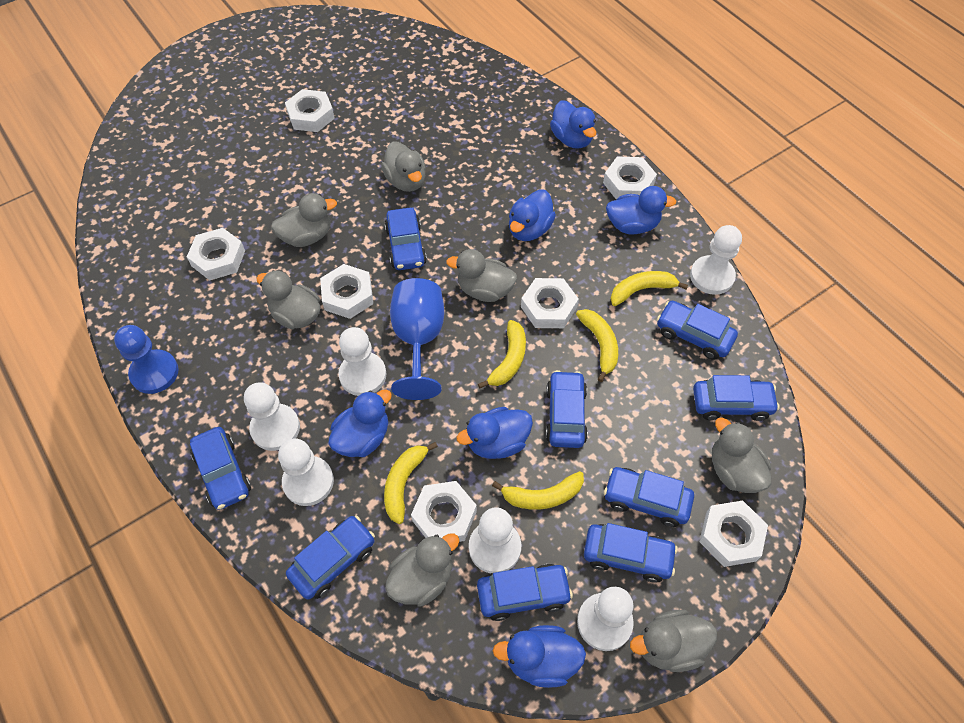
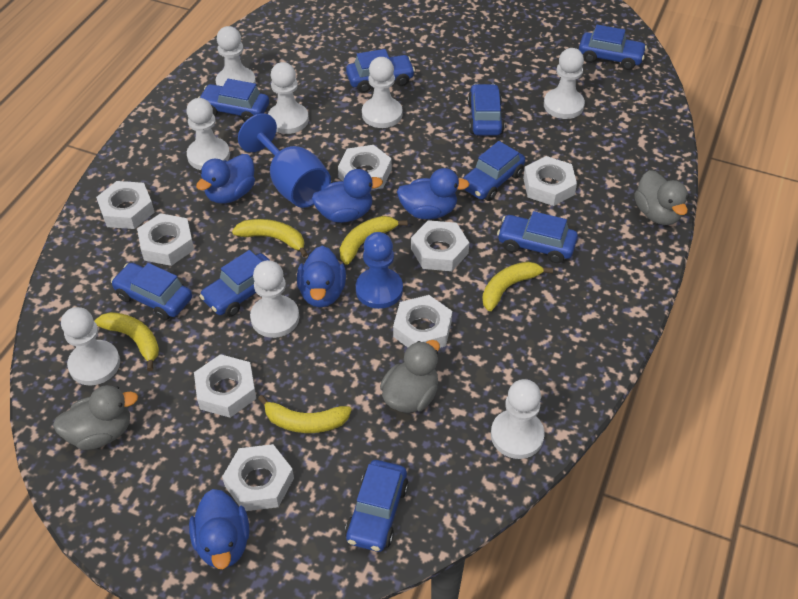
blue duck: [328,389,392,457] [457,407,533,459] [493,625,586,688] [509,190,556,241] [550,100,596,149] [606,186,676,234] = 6 -> [189,489,249,569] [196,154,255,204] [297,246,346,307] [312,169,383,223] [397,168,469,219] = 5
grey duck: [256,270,320,329] [271,193,337,247] [381,141,426,192] [385,533,459,607] [446,249,517,302] [630,610,717,672] [712,418,771,493] = 7 -> [53,385,138,450] [380,340,440,413] [634,170,688,225] = 3
white nut: [187,228,245,280] [285,89,335,132] [320,264,373,319] [411,481,477,542] [521,278,579,328] [603,157,657,200] [699,500,768,567] = 7 -> [96,181,154,229] [137,213,194,266] [194,354,256,418] [222,444,294,511] [338,145,392,190] [393,295,452,348] [411,220,469,271] [523,156,577,206] = 8
white pawn: [244,382,300,451] [278,438,334,506] [338,327,386,396] [469,507,521,573] [577,587,634,651] [690,225,742,295] = 6 -> [61,307,120,385] [186,98,230,170] [216,26,256,86] [250,260,299,338] [268,62,309,134] [362,57,403,128] [491,379,545,459] [544,48,585,119] = 8

